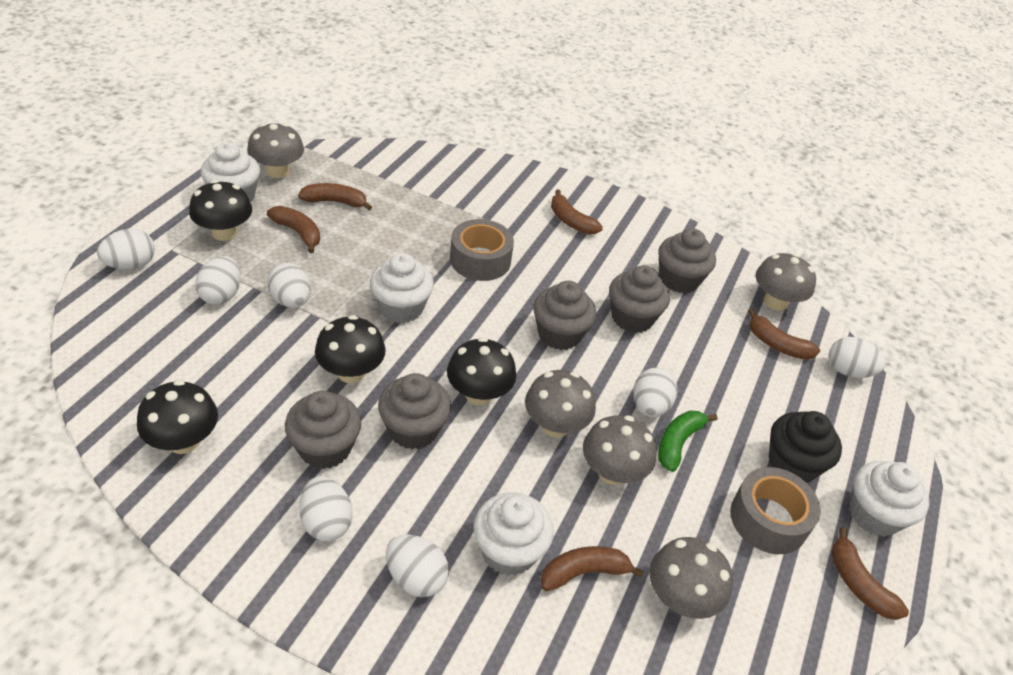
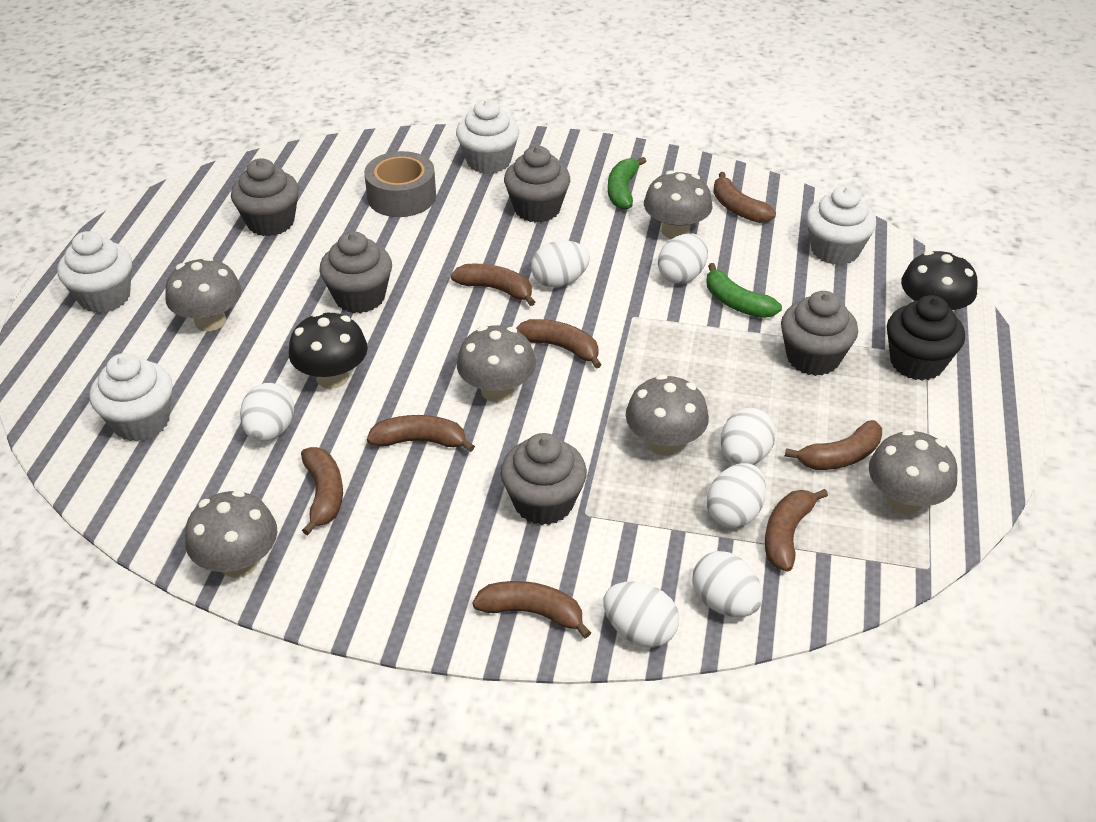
black mushroom: [137,380,218,454] [189,180,252,241] [315,315,386,383] [447,337,516,405] = 4 -> [289,312,368,389] [901,250,977,310] = 2
brown banana: [267,206,320,253] [298,183,372,210] [541,546,644,591] [551,189,603,235] [748,309,820,360] [831,527,909,620] = 6 -> [301,447,343,535] [367,415,475,452] [451,264,535,306] [473,581,591,639] [516,319,602,368] [713,172,776,223] [765,489,828,572] [785,420,882,470] = 8
green banana: [658,410,718,472] = 1 -> [608,157,646,210] [707,263,782,318] = 2
grey mushroom: [247,123,304,178] [525,370,596,437] [583,415,656,485] [650,537,733,619] [755,253,816,311] = 5 -> [165,257,242,331] [185,490,277,578] [457,325,536,402] [626,374,709,456] [644,170,712,239] [869,429,957,514] = 6
grey tape: [450,219,514,281] [730,467,821,554] = 2 -> [364,151,436,217] = 1

